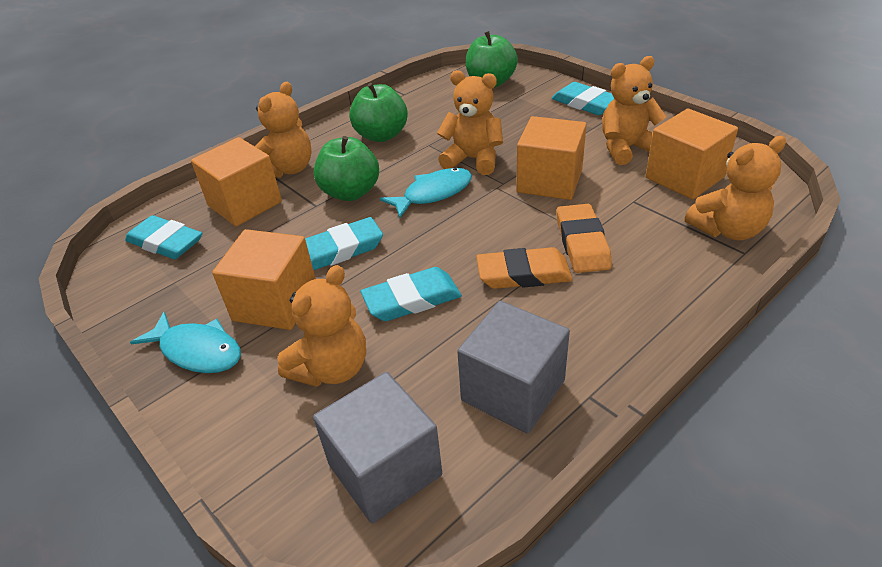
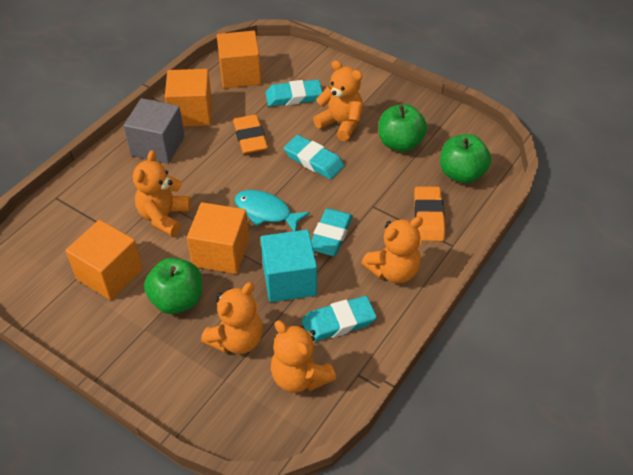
grey cube: [313,372,442,524] [457,301,570,434] = 2 -> [123,98,185,164] = 1
turquoise cube: none = 0 -> [261,230,317,302] = 1
turquoise fish: [130,312,241,373] [380,168,472,218] = 2 -> [235,190,310,231] = 1

